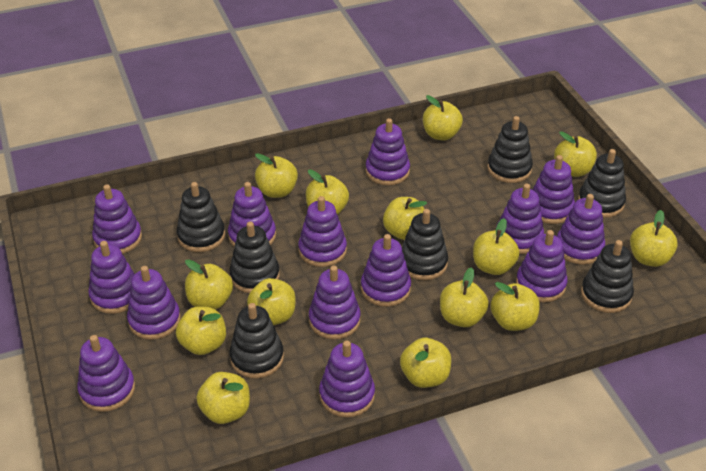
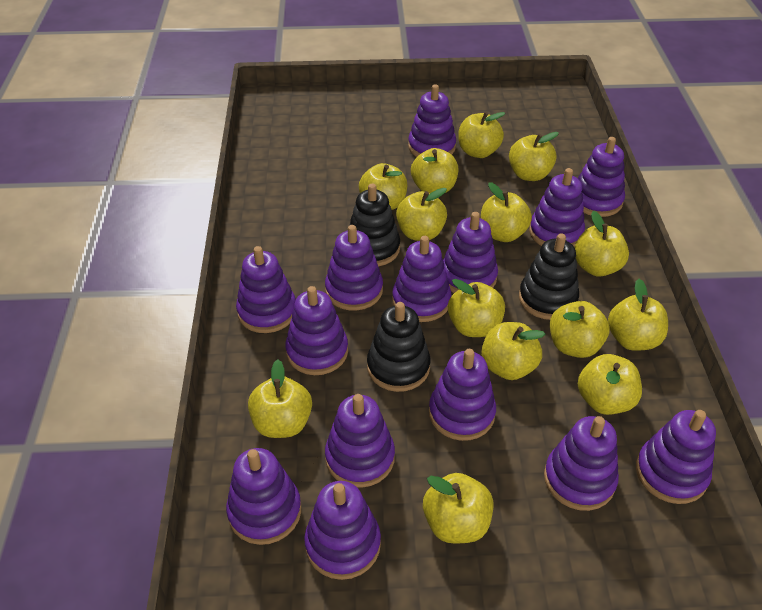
black stacking toy: [177,182,225,252] [229,222,280,293] [229,303,284,379] [402,209,448,280] [487,116,533,183] [578,149,626,218] [581,240,634,313] = 7 -> [350,184,400,266] [367,302,430,392] [519,234,579,320] = 3

